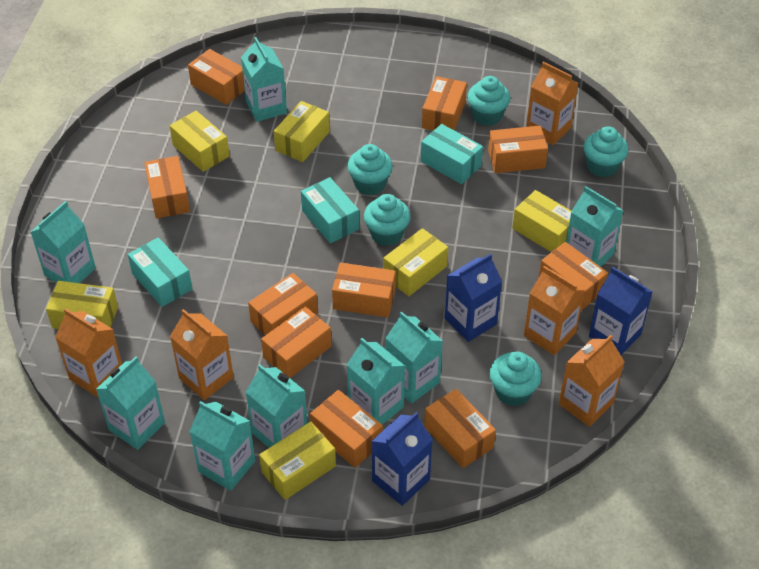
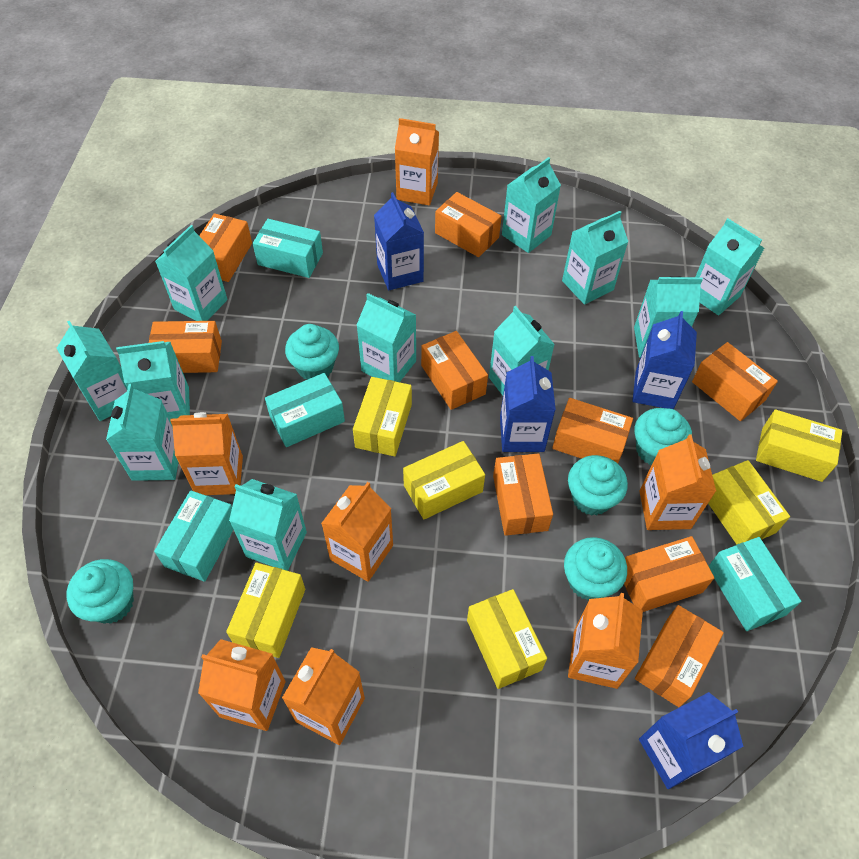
blue carton: [372,412,433,506] [445,253,502,342] [589,267,653,355] = 3 -> [374,192,424,290] [500,356,556,452] [632,311,697,409] [639,692,744,789] = 4
orange box: [144,156,190,218] [188,49,245,105] [248,273,318,335] [261,307,332,378] [310,390,383,468] [332,263,396,318] [422,76,467,131] [424,389,496,468] [488,126,548,173] [539,242,608,311] = 10 -> [149,321,222,373] [199,213,252,282] [421,331,488,410] [435,192,502,257] [493,453,553,536] [552,398,633,464] [624,536,714,612] [635,605,724,707] [692,342,778,421] = 9
orange carton: [55,308,122,397] [170,309,234,400] [524,266,585,355] [526,62,578,145] [559,335,625,427] = 5 -> [170,412,243,495] [198,639,286,731] [282,647,365,745] [321,482,393,582] [395,118,439,205] [568,593,643,689] [639,435,716,530] = 7
turquoise box: [128,237,192,307] [301,177,359,243] [421,124,483,184] = 3 -> [154,490,234,582] [253,219,323,278] [265,373,345,447] [709,537,801,631] = 4
turquoise carton: [31,201,96,283] [96,356,165,450] [189,401,255,491] [241,37,287,122] [246,364,307,448] [347,338,405,425] [385,312,443,404] [566,186,623,267] = 8 -> [57,321,128,421] [106,384,178,481] [116,341,190,419] [155,225,228,321] [229,479,307,571] [357,293,416,382] [489,306,555,396] [502,157,561,253] [562,211,628,305] [634,276,703,358] [696,218,764,315] = 11

